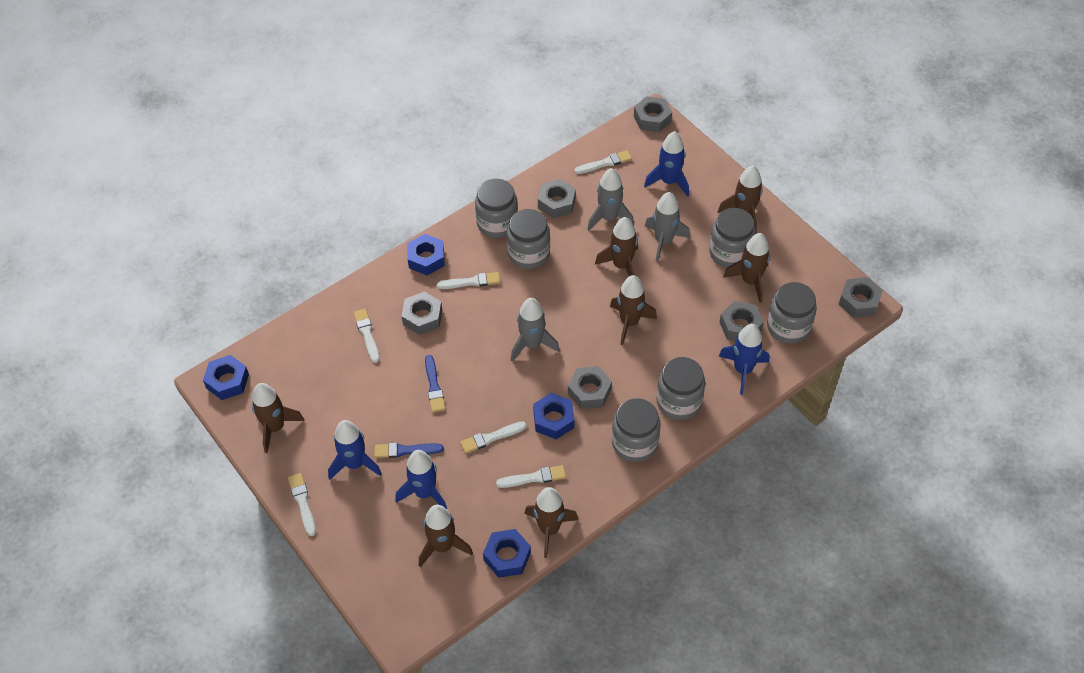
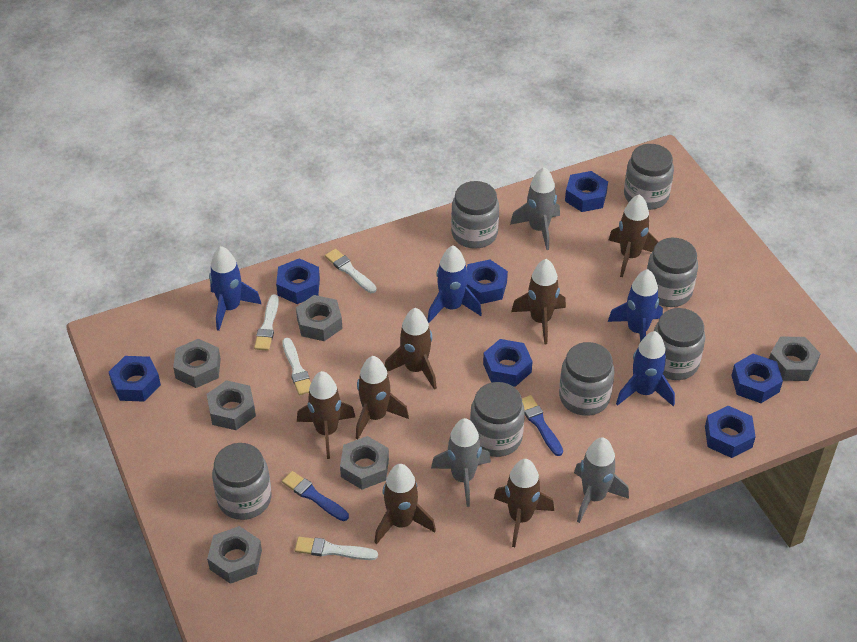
blue nut: [203,355,249,400] [407,234,445,275] [483,529,531,578] [533,393,575,439] = 4 -> [109,356,161,402] [276,258,320,304] [467,259,508,304] [483,339,533,387] [565,171,608,212] [705,406,756,458] [731,354,783,403] = 7
grey jar: [475,179,518,238] [507,209,550,269] [612,398,661,462] [656,357,705,420] [709,208,756,267] [767,282,817,344] = 6 -> [212,443,272,520] [451,181,499,249] [470,382,525,457] [559,342,615,416] [624,144,674,210] [647,238,698,307] [654,308,705,380] = 7
white brush: [288,473,316,536] [353,309,380,363] [437,272,500,289] [460,421,526,454] [496,465,566,488] [575,150,632,174] = 6 -> [254,294,279,351] [283,338,311,395] [295,537,378,560] [325,249,377,293] = 4

